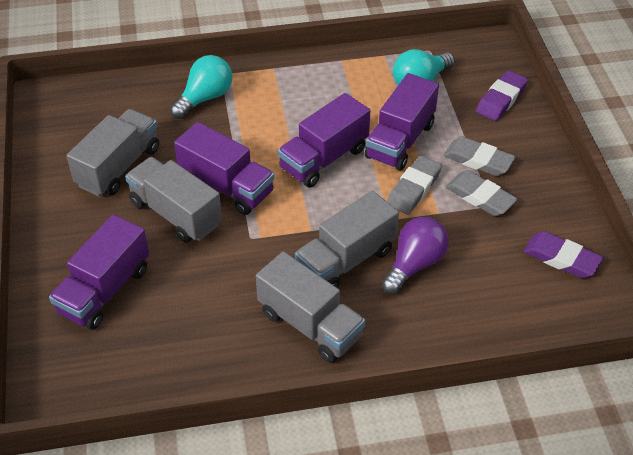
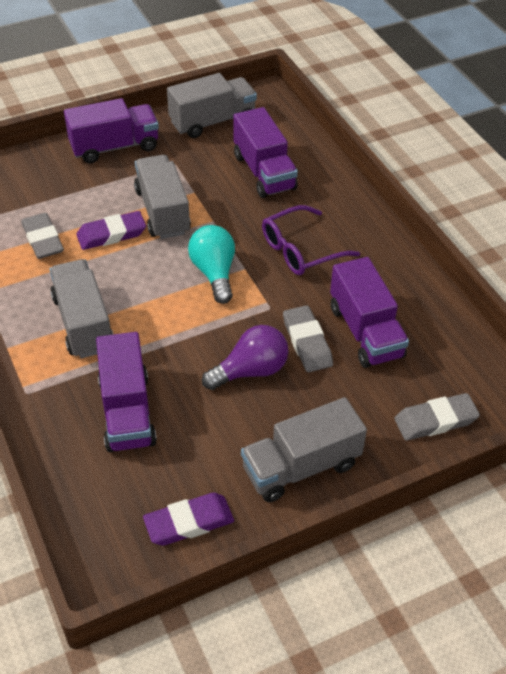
purple glasses: none = 0 -> [262,205,360,275] = 1
turquoise light bulb: [170,55,232,119] [393,49,455,85] = 2 -> [188,225,235,304] = 1

